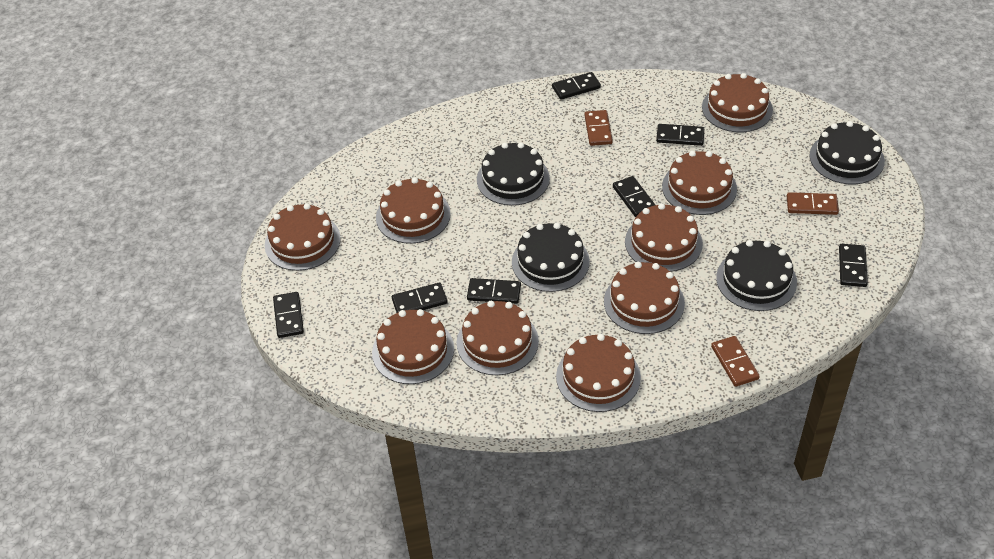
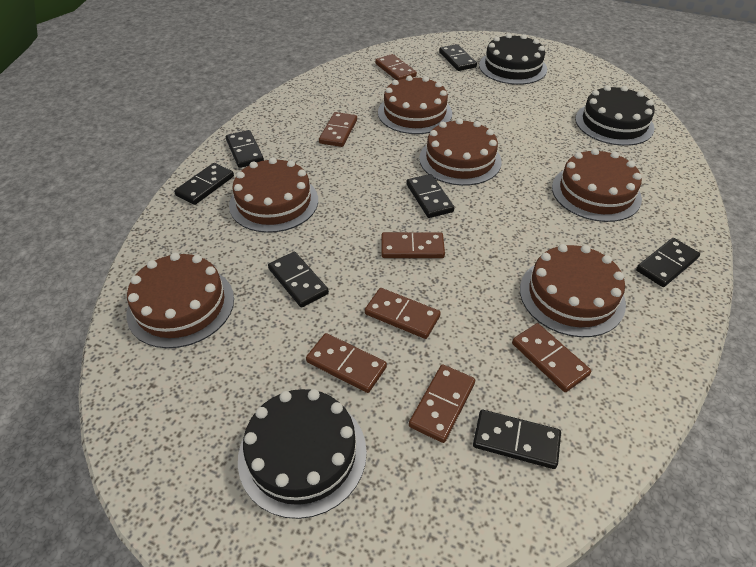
black cake: [477,142,550,206] [512,223,590,292] [716,240,797,311] [810,121,885,184] = 4 -> [238,389,367,519] [479,33,547,85] [575,85,655,146] = 3
brown cake: [265,203,341,271] [372,309,454,384] [376,178,451,244] [457,301,539,375] [556,334,641,412] [604,262,685,334] [625,203,703,272] [662,151,737,215] [702,73,773,132] = 9 -> [126,253,234,348] [229,157,318,233] [378,75,452,134] [419,118,502,186] [520,244,626,337] [552,149,642,222] = 6
brown domino: [584,110,613,146] [711,336,760,387] [787,192,839,215] = 3 -> [306,333,387,393] [319,112,357,147] [365,288,441,339] [375,54,417,80] [381,232,445,258] [409,364,475,443] [512,323,591,392] = 7

